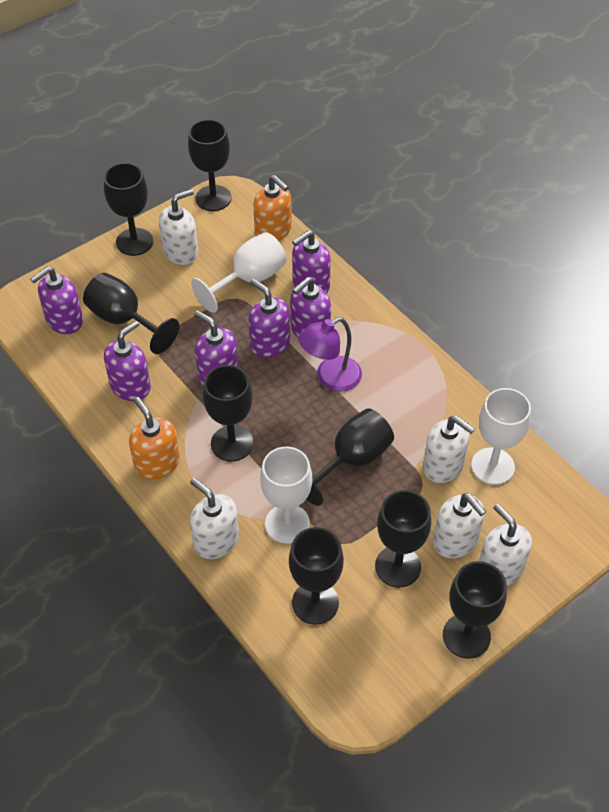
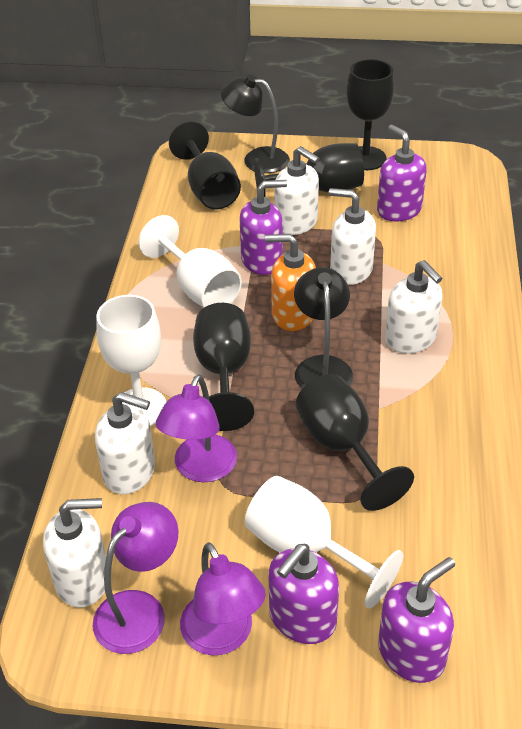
black goblet: [83,273,179,354] [104,163,153,256] [188,119,232,211] [203,365,253,461] [289,527,344,625] [306,409,394,506] [375,490,431,587] [443,561,507,659] = 8 -> [169,121,241,210] [193,303,254,431] [254,143,364,197] [296,374,414,511] [347,59,394,170] = 5
black lamp: none = 0 -> [221,74,290,173] [294,267,353,389] = 2
orange soap dispenser: [129,397,180,480] [253,175,292,240] = 2 -> [265,234,316,331] = 1
purple lamp: [298,317,362,392] = 1 -> [93,502,178,654] [156,374,237,482] [180,542,266,656] = 3
purple soap dispenser: [30,267,83,334] [104,321,151,401] [194,310,239,386] [248,279,290,358] [290,277,331,338] [292,230,331,294] = 6 -> [240,180,287,275] [268,544,339,644] [377,125,427,222] [378,557,455,683] = 4

